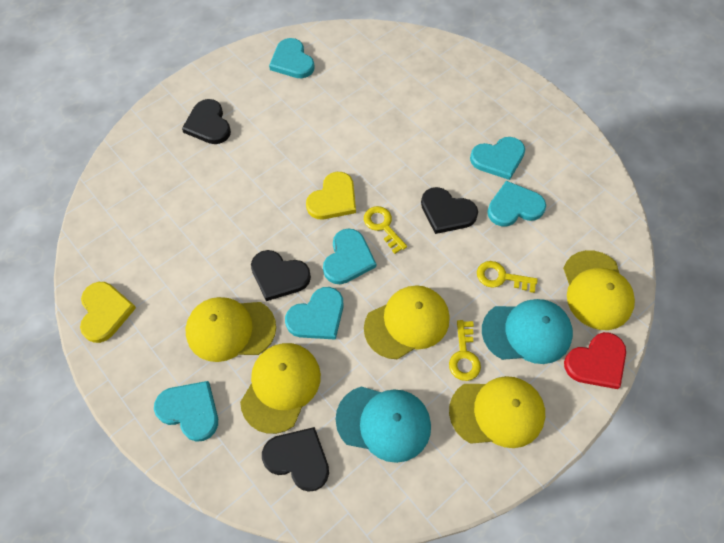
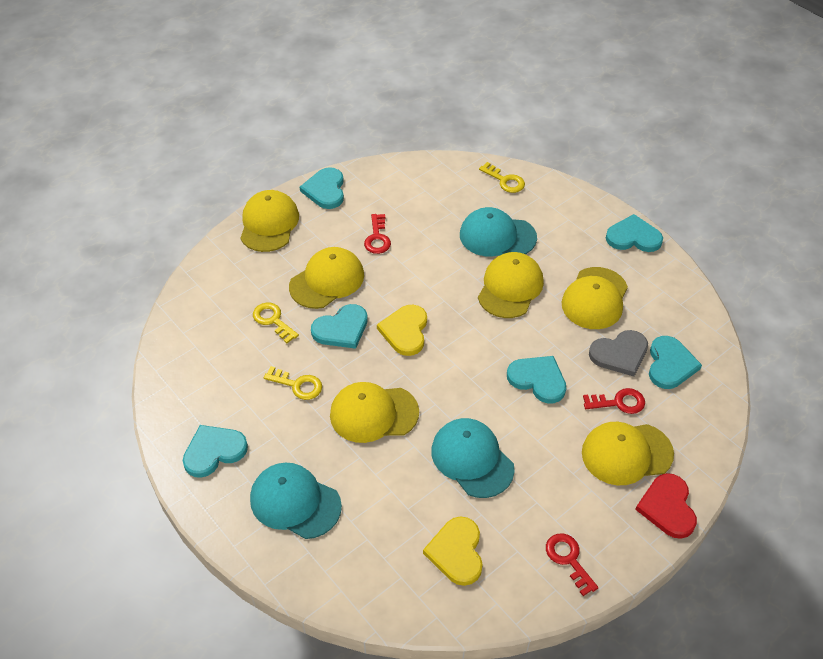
black heart: [182,99,231,144] [251,250,311,301] [262,427,329,492] [421,187,478,234] = 4 -> none = 0
grey heart: none = 0 -> [589,330,648,376] = 1
red key: none = 0 -> [364,214,391,254] [546,533,598,596] [583,388,645,414] = 3
turquoise cap: [335,386,431,463] [482,299,573,364] = 2 -> [250,463,342,539] [431,418,515,498] [460,207,537,257] = 3
yellow cap: [185,297,276,362] [240,343,321,434] [364,285,450,359] [449,376,545,448] [563,250,635,330] = 5 -> [240,190,299,252] [289,247,364,309] [330,382,419,443] [478,252,544,318] [562,267,628,329] [582,422,674,485] = 6

